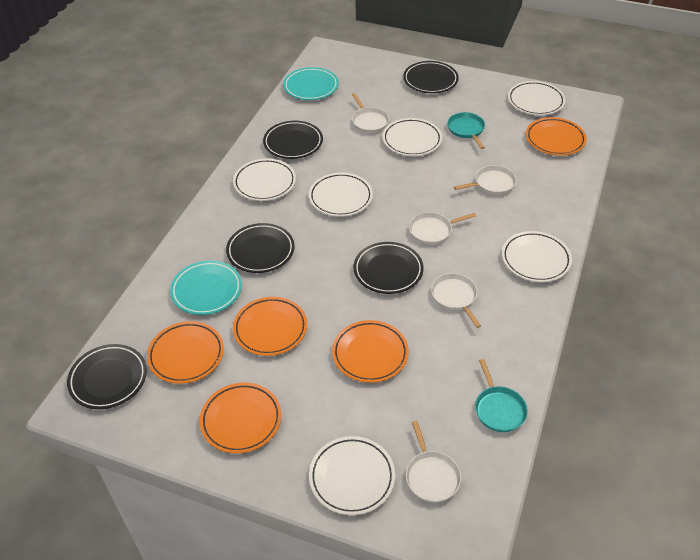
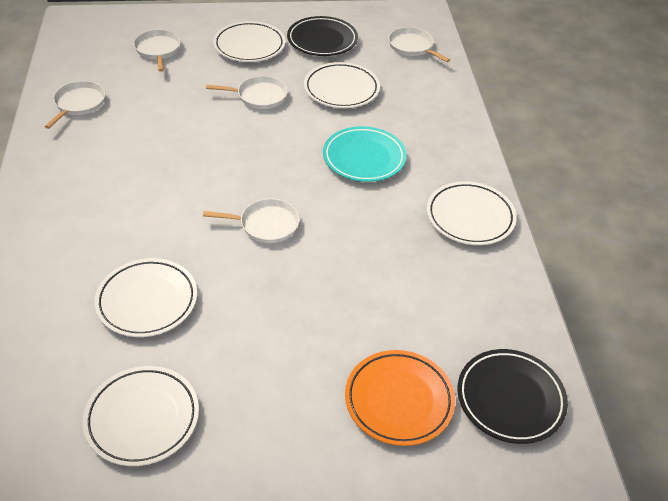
black plate: [67,344,147,409] [226,223,294,273] [263,121,323,159] [353,242,424,294] [403,61,459,93] = 5 -> [287,16,358,56] [457,349,568,444] = 2
orange plate: [147,321,224,384] [200,383,282,453] [233,297,307,356] [332,320,409,383] [526,117,587,156] = 5 -> [345,350,455,446] = 1
turquoise pan: [447,112,485,149] [475,359,528,432] = 2 -> none = 0
turquoise plate: [170,261,242,315] [283,67,339,100] = 2 -> [323,126,407,182] = 1
white plate: [233,159,296,201] [309,173,373,217] [309,436,395,515] [382,118,442,156] [502,231,572,282] [508,81,566,115] = 6 -> [83,366,199,466] [94,258,197,337] [213,21,285,62] [304,62,380,108] [427,181,517,245] = 5

